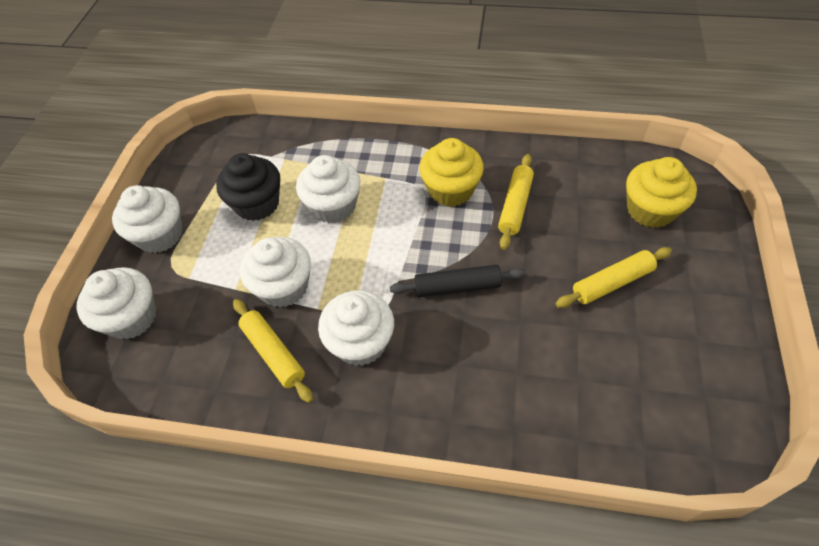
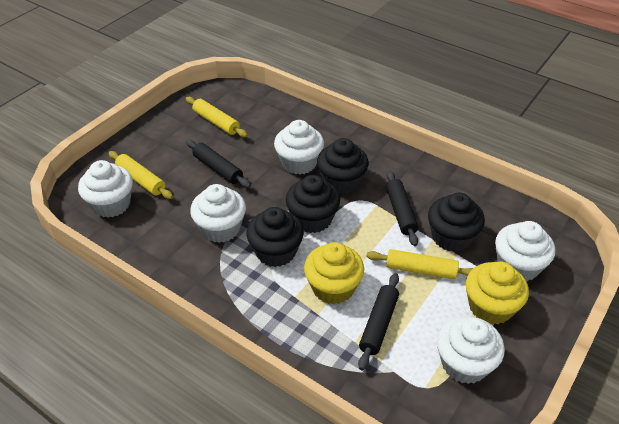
black cupcake: [216,153,280,221] = 1 -> [246,207,304,267] [286,175,340,233] [317,138,369,194] [428,193,485,252] = 4
black rolling pin: [390,265,526,297] = 1 -> [186,140,251,188] [358,273,399,370] [386,170,418,246] = 3

